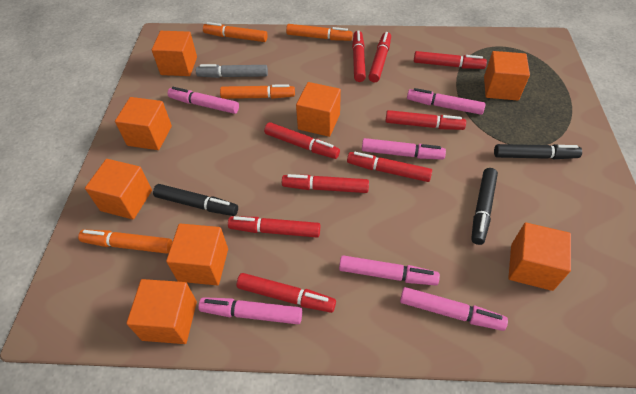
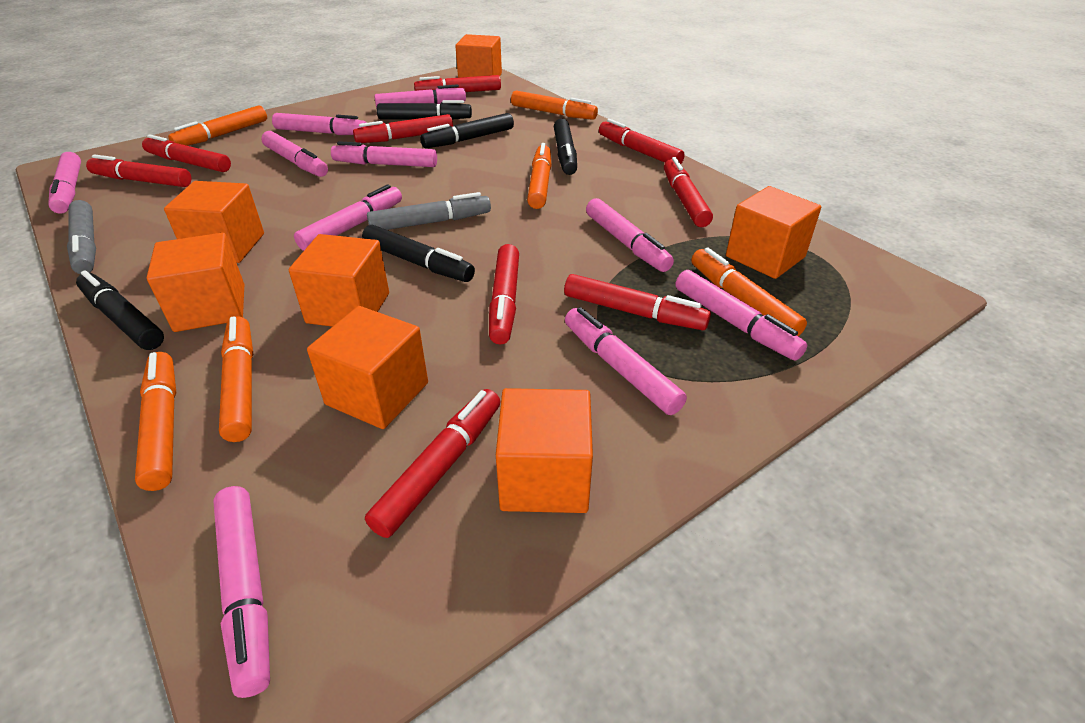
black marker: [153,184,238,216] [471,168,498,245] [494,144,582,159] = 3 -> [76,270,164,350] [362,225,475,282] [377,100,472,120] [420,113,514,148] [554,119,577,175] = 5
grey marker: [196,64,268,78] = 1 -> [67,200,96,274] [367,192,491,230] = 2
orange cube: [85,159,152,220] [115,97,172,150] [126,279,197,344] [152,31,197,76] [166,224,228,285] [296,82,341,137] [484,51,530,101] [508,223,571,291] = 8 -> [147,233,244,332] [164,181,264,263] [289,234,389,327] [307,306,428,429] [455,34,502,78] [496,388,593,513] [726,186,821,279] = 7
orange marker: [78,230,172,254] [203,22,268,42] [220,84,295,99] [286,24,353,41] = 4 -> [135,352,177,491] [168,105,267,146] [219,316,253,442] [511,91,598,120] [527,143,552,209] [691,247,807,336] = 6
pink marker: [168,87,239,114] [198,297,302,324] [339,255,440,285] [362,138,446,160] [400,287,508,331] [407,88,485,115] = 6 -> [48,152,81,214] [213,486,270,698] [261,131,328,177] [272,113,367,135] [294,184,402,251] [331,141,437,167] [374,84,466,108] [565,307,687,415] [586,198,674,272] [676,270,807,361] = 10

